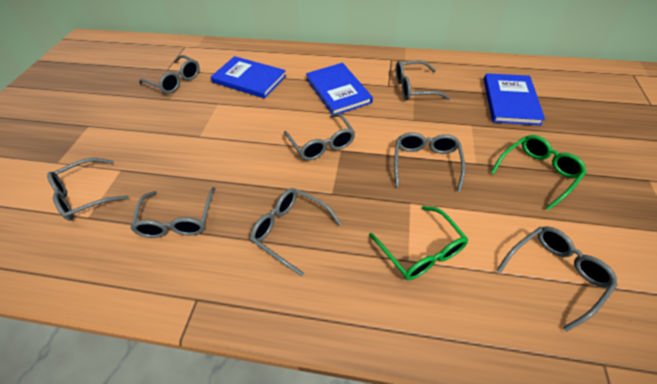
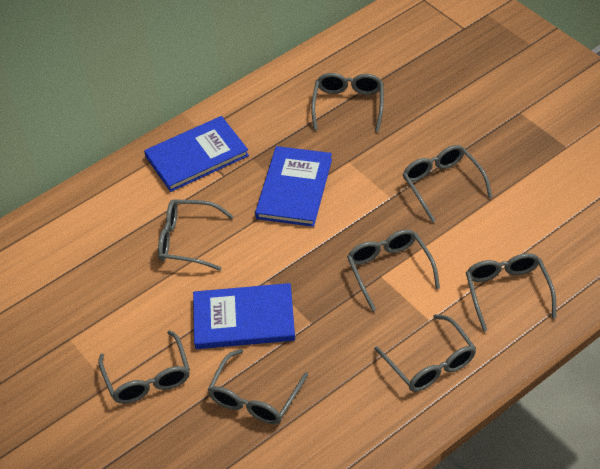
green glasses: [369,206,468,280] [491,135,587,210] = 2 -> none = 0

